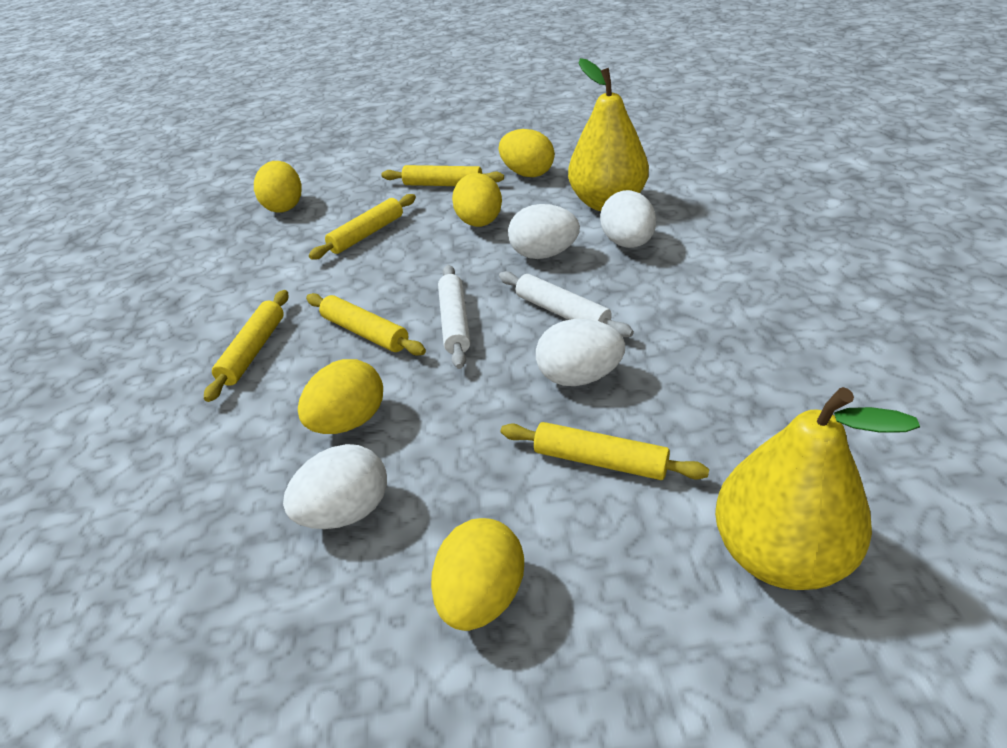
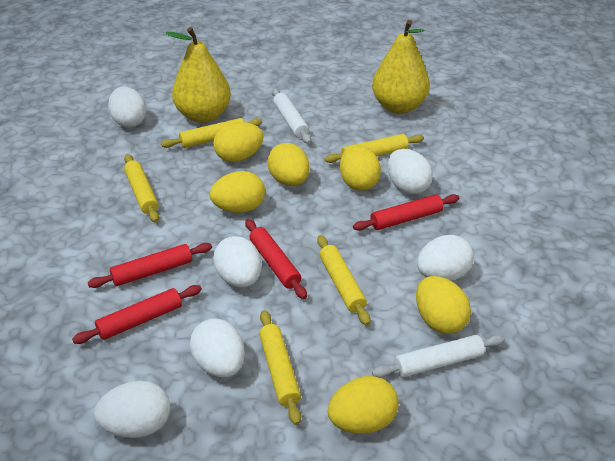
red rolling pin: none = 0 -> [72,285,202,344] [88,243,212,288] [245,219,307,299] [353,194,459,231] = 4
white egg: [283,444,387,529] [508,204,580,259] [536,319,625,386] [600,190,656,248] = 4 -> [94,381,170,438] [108,87,146,128] [190,318,245,378] [213,236,261,288] [388,149,433,195] [417,235,474,281] = 6
yellow egg: [254,161,302,213] [298,359,383,434] [431,518,524,631] [452,173,502,227] [499,129,555,177] = 5 -> [210,171,265,213] [213,122,264,162] [267,143,310,186] [328,376,399,434] [340,144,381,191] [416,276,471,334] = 6

